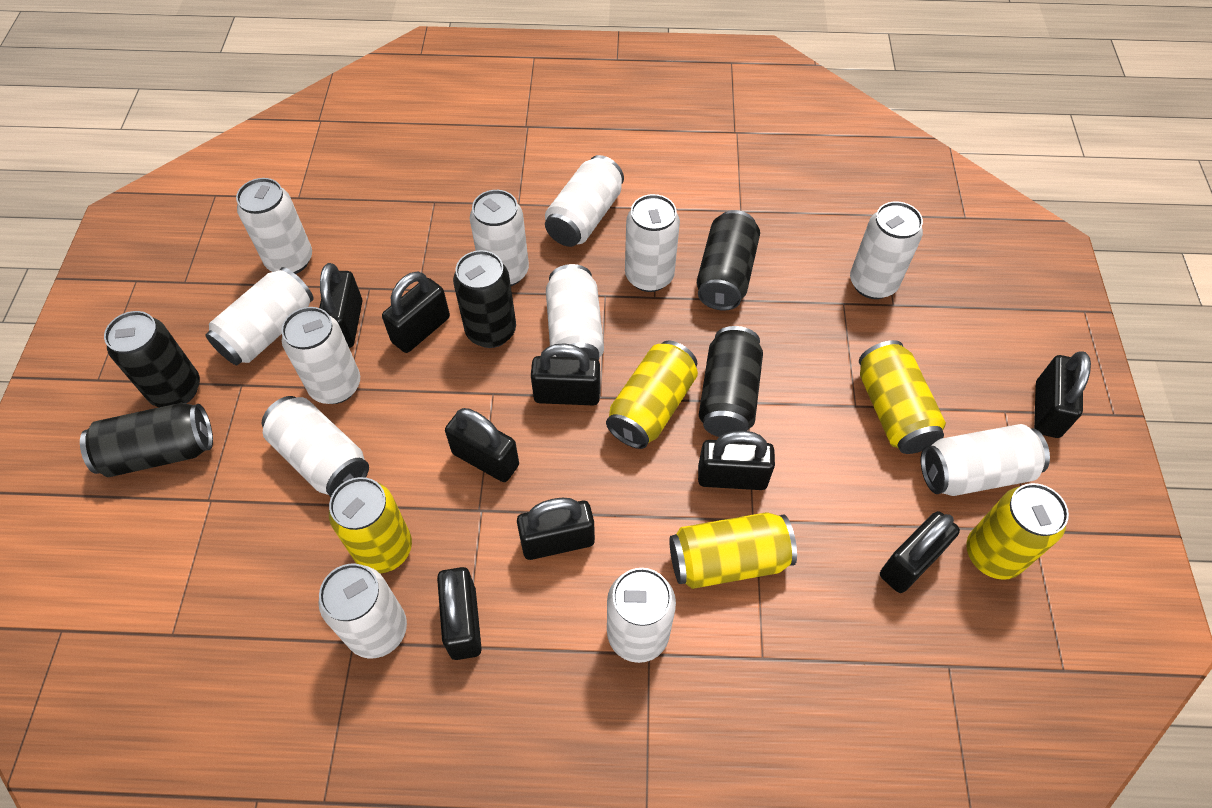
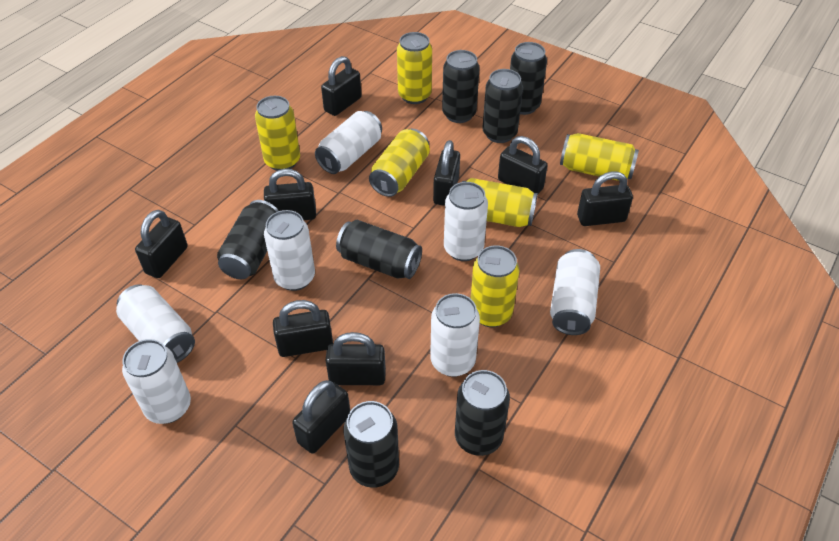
black can: [80,403,213,477] [104,311,200,407] [453,250,516,348] [697,210,760,311] [699,326,763,437] = 5 -> [217,200,279,279] [336,220,422,279] [344,401,399,488] [442,50,480,123] [455,370,510,456] [482,69,523,143] [510,42,547,115] = 7
white can: [205,267,314,365] [236,178,312,274] [262,396,369,497] [281,307,360,404] [318,564,407,659] [470,190,529,286] [545,155,624,247] [546,264,604,360] [607,568,676,663] [625,194,680,292] [850,201,923,299] [921,424,1050,496] = 12 -> [116,284,195,363] [122,339,191,424] [264,210,315,291] [315,111,382,174] [430,293,480,377] [444,182,488,261] [550,249,600,335] = 7
yellow can: [329,477,412,573] [606,341,698,449] [669,512,797,589] [859,340,946,454] [966,483,1069,580] = 5 -> [255,96,300,171] [369,129,430,197] [397,32,432,104] [462,178,538,227] [471,245,519,327] [560,133,639,181] = 6

